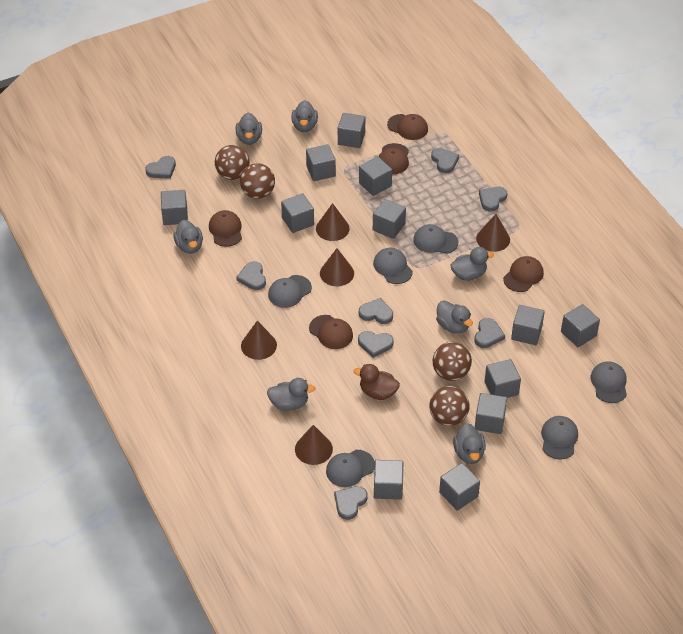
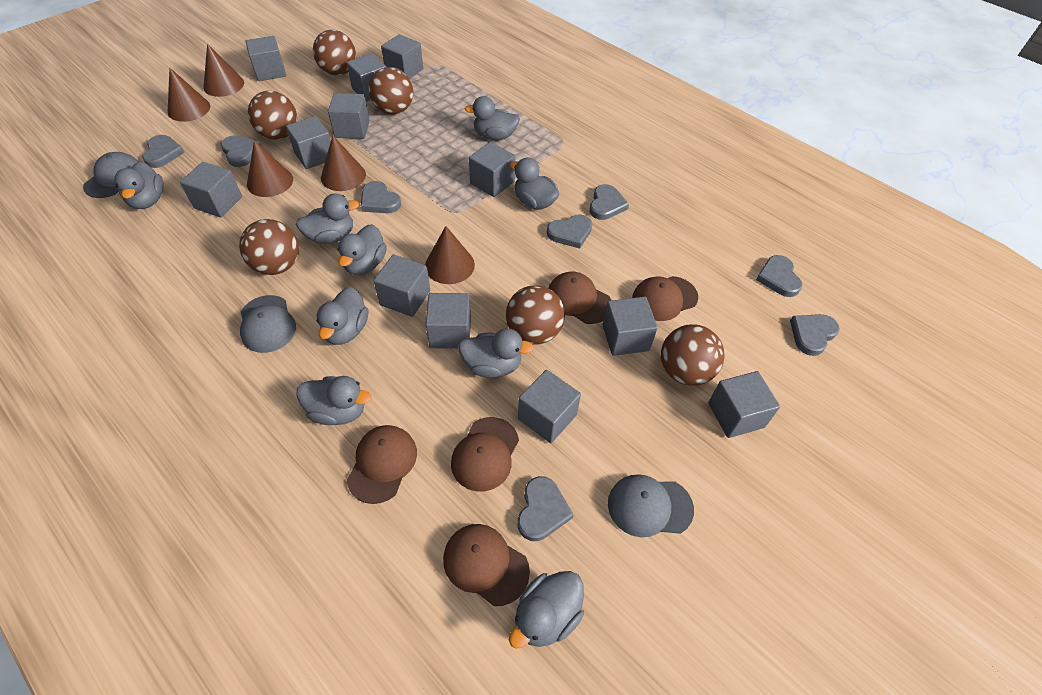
brown ball: [215,145,250,180] [240,163,275,199] [429,386,469,426] [433,342,472,381] = 4 -> [239,219,299,275] [248,91,297,140] [313,30,356,75] [369,67,413,114] [506,285,565,345] [661,324,725,386] = 6
brown duck: [353,364,400,400] = 1 -> none = 0
grey cap: [268,275,312,308] [326,450,375,487] [373,247,413,284] [413,224,458,254] [541,416,578,459] [591,361,627,403] = 6 -> [83,152,139,198] [240,295,296,353] [608,475,694,537] = 3
grey duck: [173,220,203,254] [236,113,262,145] [267,378,316,411] [291,100,318,132] [436,300,473,334] [450,247,494,281] [453,423,486,464] = 7 -> [114,162,164,209] [296,194,359,244] [296,376,371,425] [316,287,368,345] [338,224,387,275] [458,328,534,378] [464,96,520,140] [509,571,584,649] [510,158,559,210] = 9

